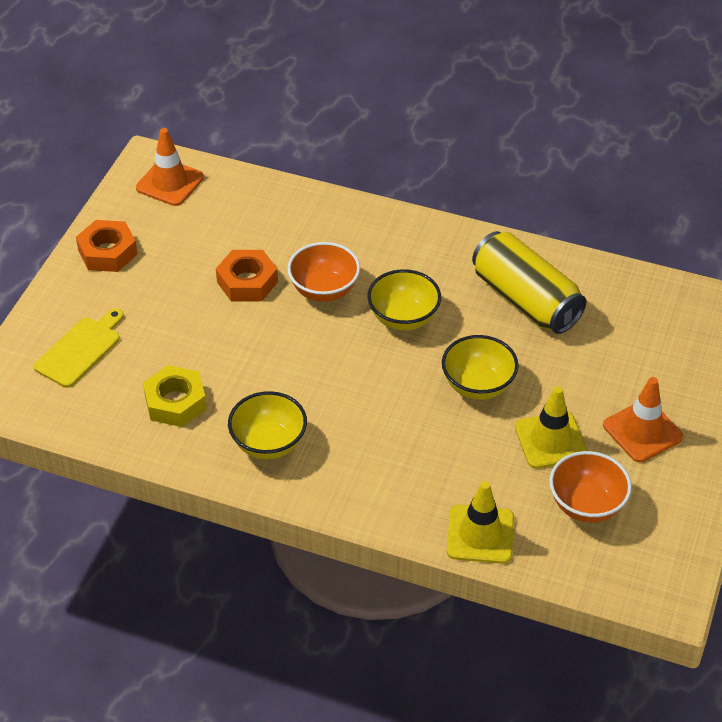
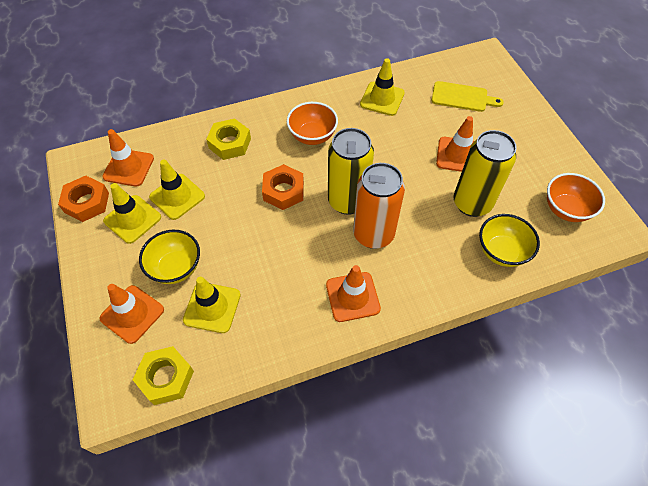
orange can: none = 0 -> [353,163,405,249] = 1
orange traffic cone: [136,128,204,206] [603,377,683,462] = 2 -> [99,284,164,344] [102,129,154,187] [326,265,381,322] [436,116,474,172] = 4
yellow bowl: [228,391,307,459] [367,269,441,331] [442,335,519,400] = 3 -> [139,230,200,284] [479,214,540,267] = 2
yellow can: [472,231,586,334] = 1 -> [328,128,374,215] [454,130,517,217] = 2
yellow nut: [143,365,207,427] = 1 -> [133,346,194,405] [206,118,251,160] = 2
yellow traffic cone: [447,481,514,564] [515,386,588,469] = 2 -> [103,183,161,244] [149,160,205,220] [183,277,241,333] [360,58,405,116] = 4

